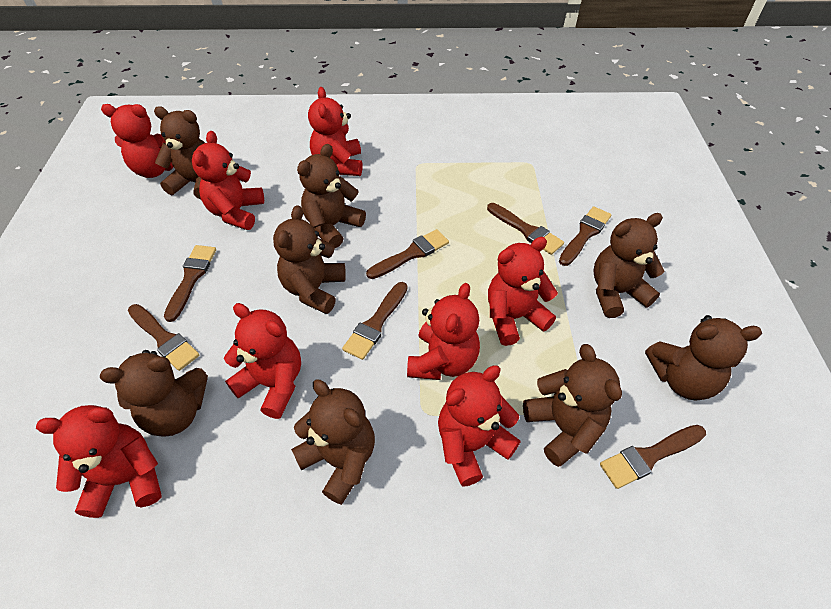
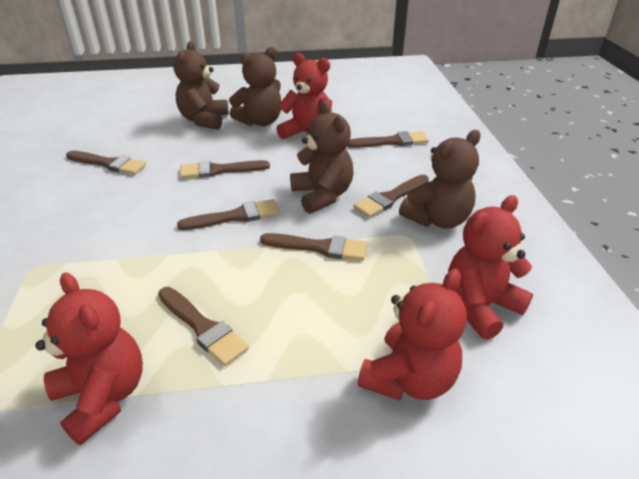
brown teddy bear: [100,350,208,437] [154,106,205,199] [273,205,346,314] [291,380,375,505] [297,144,366,248] [523,344,622,467] [594,213,665,318] [645,315,762,401] = 8 -> [173,41,229,130] [229,47,282,126] [290,101,353,214] [399,130,481,229] = 4
red teddy bear: [36,405,162,518] [101,104,173,178] [192,131,264,230] [224,303,301,419] [308,87,363,176] [407,283,480,380] [438,365,521,487] [488,237,558,346] = 8 -> [35,272,143,446] [276,53,332,139] [357,269,467,400] [448,195,533,340] = 4

